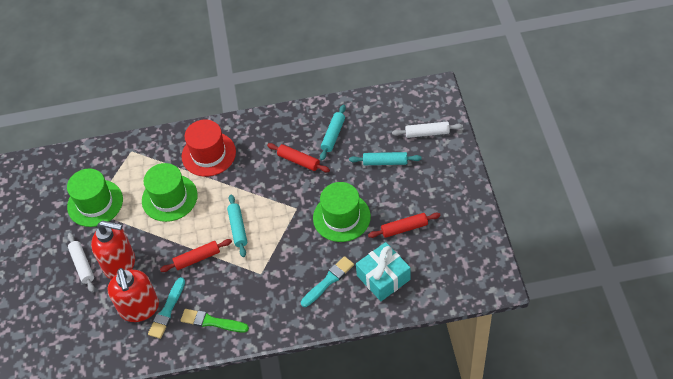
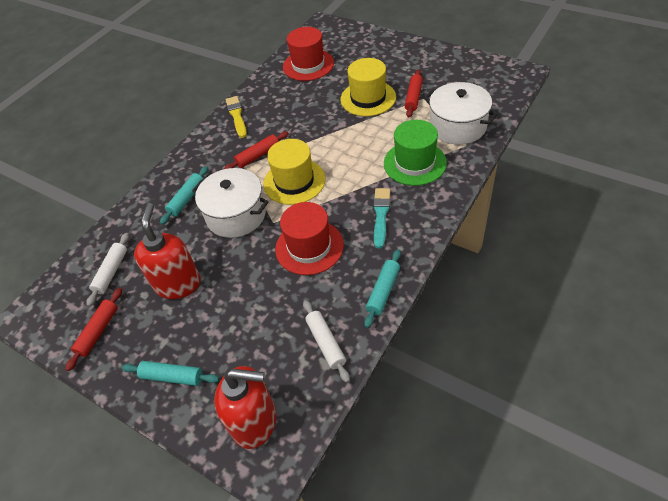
green brush: [181,309,249,333] = 1 -> none = 0
green hat: [67,169,123,227] [142,163,198,222] [313,182,371,242] = 3 -> [384,120,447,186] = 1
red hat: [182,120,236,177] = 1 -> [275,202,344,275] [283,27,334,81] = 2
turquoise brush: [148,277,185,339] [301,256,354,307] = 2 -> [373,188,390,249] = 1
turquoise gift: [356,242,411,301] = 1 -> none = 0
white pot: none = 0 -> [192,168,269,238] [424,82,498,145] = 2
yellow brush: none = 0 -> [226,96,247,138] = 1
yellow hat: none = 0 -> [263,139,326,205] [340,58,396,116] = 2

